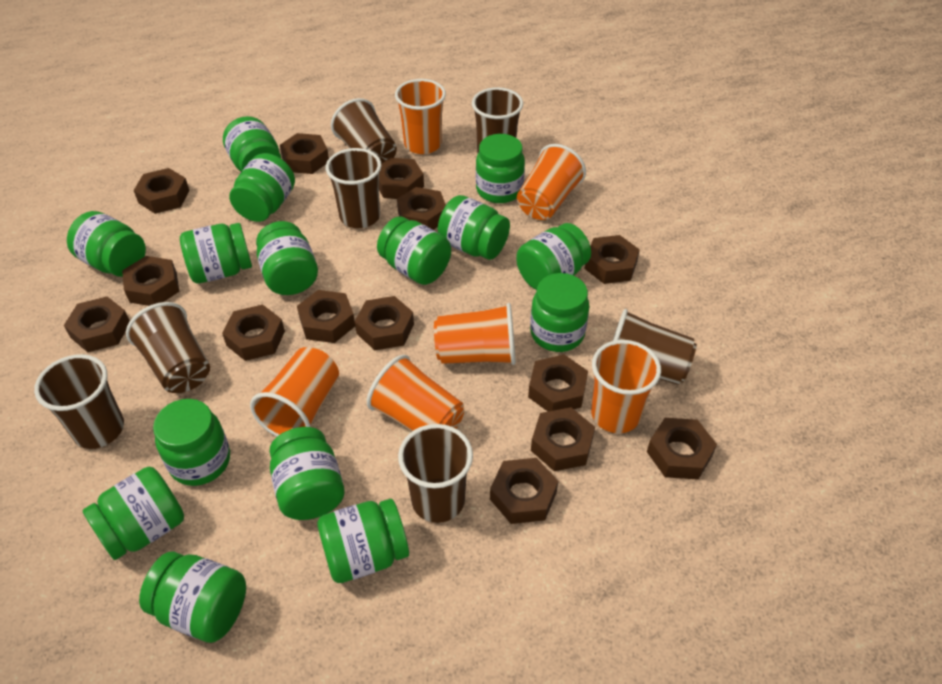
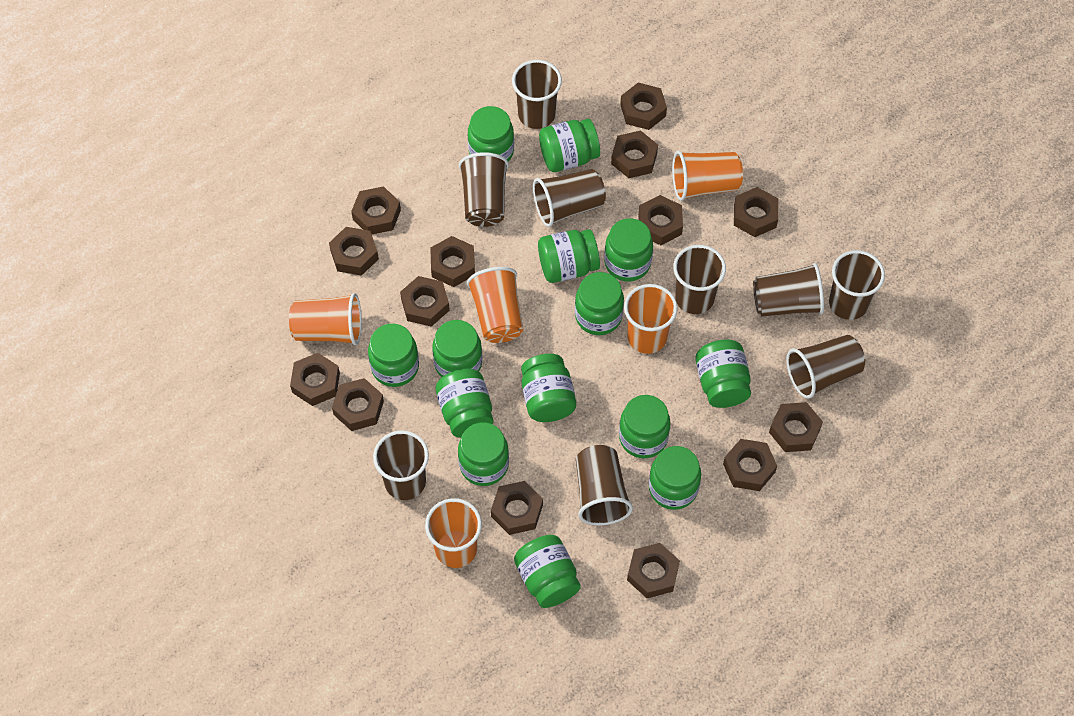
brown cup: [34,354,124,449] [126,302,210,393] [326,148,381,228] [331,98,397,164] [398,424,473,523] [472,87,523,153] [613,309,697,385] = 7 -> [373,430,429,500] [459,152,509,227] [512,60,562,129] [533,169,606,227] [576,445,633,525] [673,245,726,314] [753,263,824,317] [786,335,865,399] [829,250,885,320] = 9
green jar: [67,211,146,277] [83,467,184,560] [139,551,246,643] [153,399,230,486] [180,223,252,284] [223,116,281,172] [229,153,295,222] [256,221,318,295] [269,427,345,520] [317,499,409,583] [377,216,451,285] [438,195,510,260] [476,134,525,203] [516,223,591,290] [530,273,589,352] = 15 -> [368,324,419,387] [432,320,483,377] [436,369,493,438] [458,422,509,486] [468,106,514,162] [514,535,581,608] [521,354,576,422] [538,229,600,283] [539,119,600,172] [575,272,624,335] [604,218,653,281] [619,395,670,458] [649,446,701,510] [695,339,751,408] = 14
orange cup: [250,347,339,437] [367,355,464,431] [395,79,446,154] [434,303,516,365] [517,144,586,220] [591,340,661,433] = 6 -> [289,293,362,345] [425,498,482,568] [467,267,523,343] [624,284,677,354] [672,151,743,201] = 5

